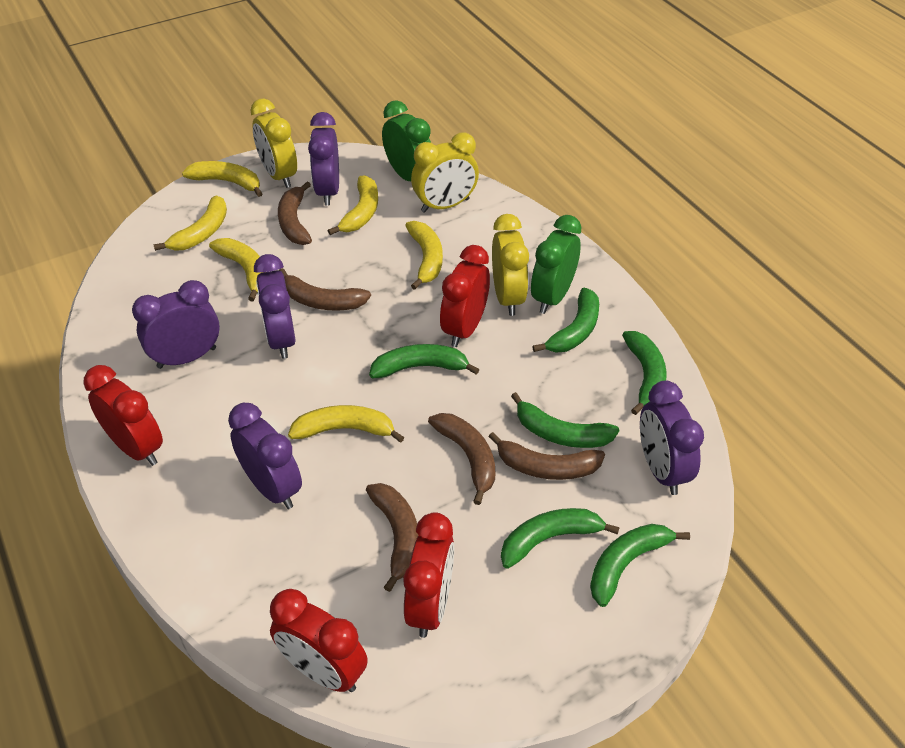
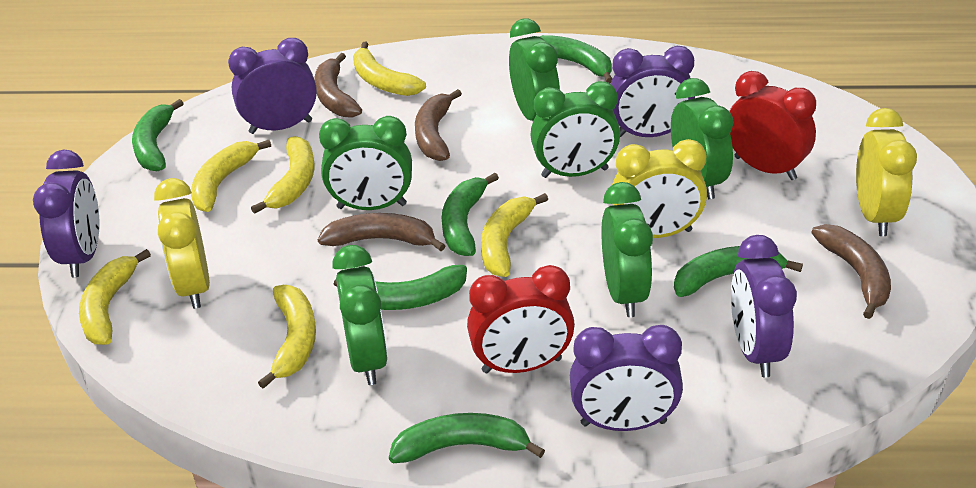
brown banana: [278,182,312,245] [279,268,371,311] [366,483,418,592] [428,413,495,505] [488,432,605,480] = 5 -> [315,53,362,118] [318,213,445,251] [415,89,462,161] [812,224,891,319] = 4
green clock: [382,100,431,181] [531,215,582,314] = 2 -> [319,116,412,210] [332,245,388,385] [509,19,560,121] [530,81,620,178] [601,182,653,317] [671,78,734,199] = 6
red clock: [83,365,163,466] [270,589,368,692] [403,512,454,638] [440,245,490,347] = 4 -> [467,265,575,373] [730,71,816,180] = 2

